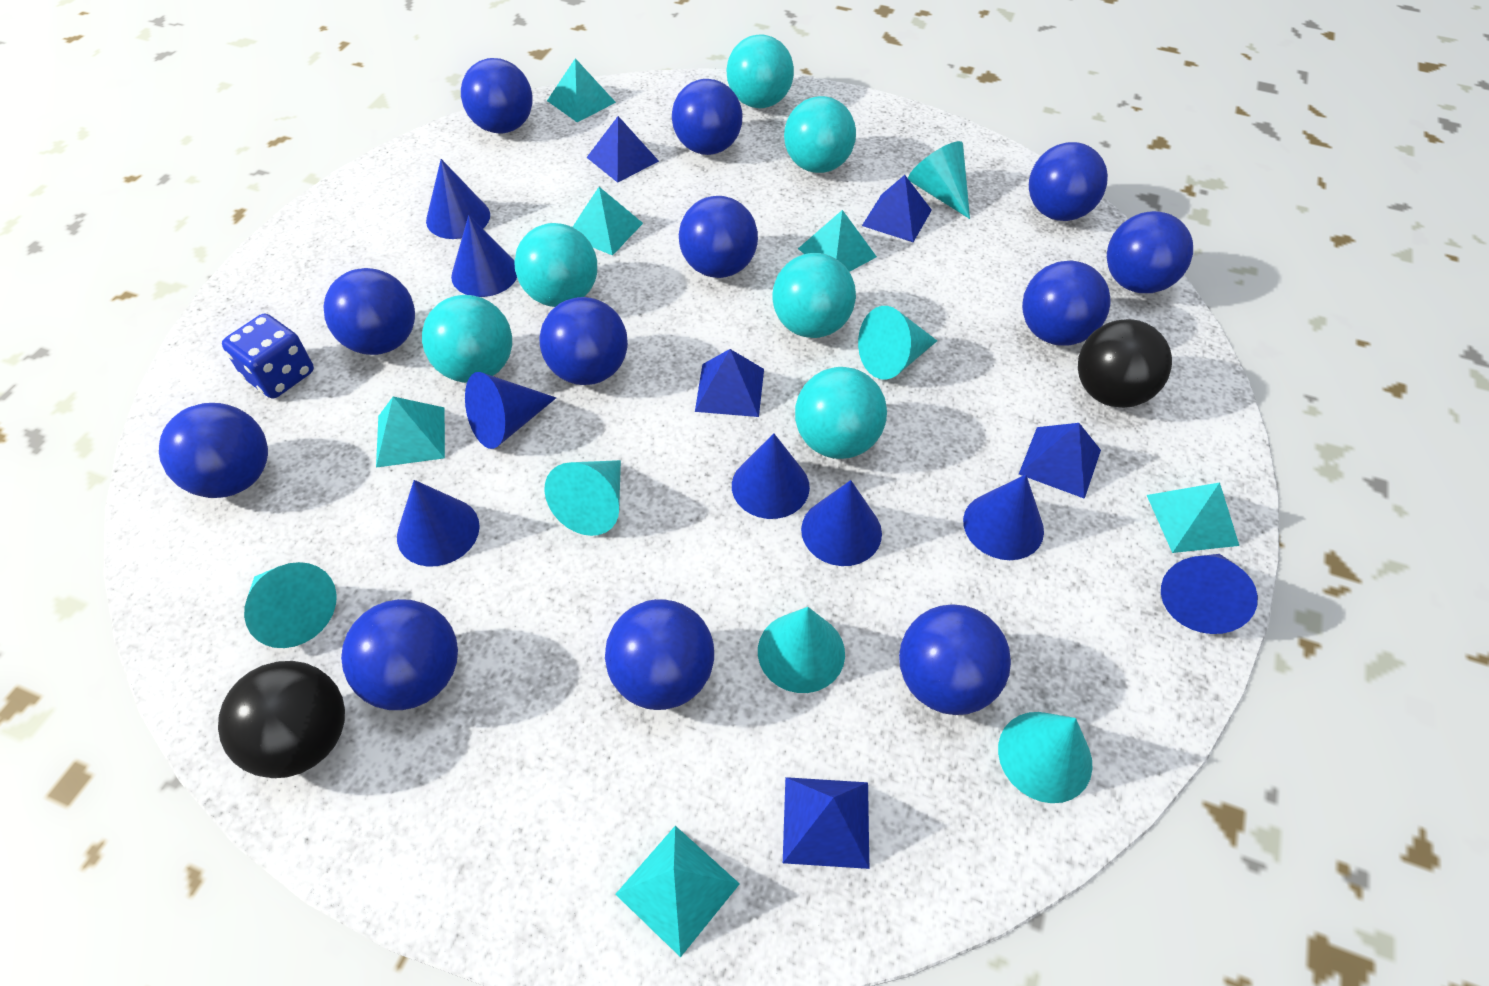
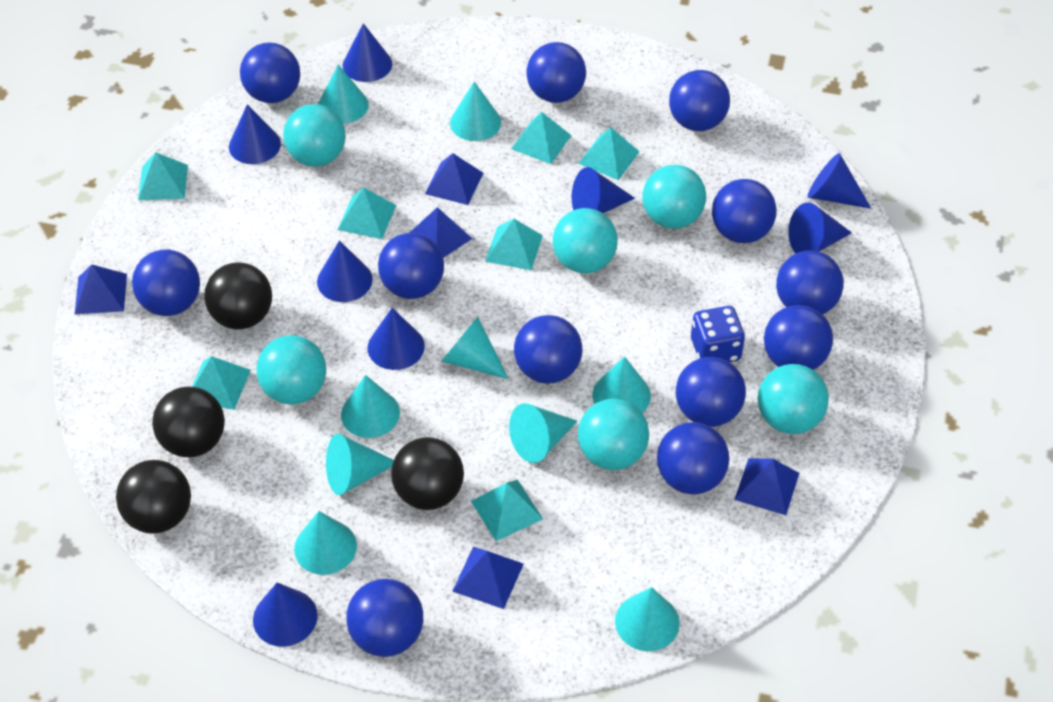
black ball: [218,661,345,778] [1078,319,1172,408] = 2 -> [116,460,191,534] [152,387,225,457] [204,262,272,329] [391,437,464,510] = 4
turquoise cone: [244,562,337,648] [544,460,621,536] [758,607,845,693] [858,306,937,380] [908,141,970,219] [998,712,1092,803] = 6 -> [294,511,357,575] [318,65,369,124] [326,434,394,495] [341,375,400,438] [441,317,508,379] [450,81,501,141] [509,403,577,463] [592,356,651,413] [615,587,680,651] = 9
turquoise pyramid: [376,396,445,468] [547,58,616,122] [573,187,643,256] [615,826,740,957] [798,210,877,272] [1147,482,1239,553] = 6 -> [138,152,188,200] [192,356,251,410] [337,187,396,239] [471,480,543,541] [485,219,543,270] [511,112,571,164] [578,127,640,180] = 7

